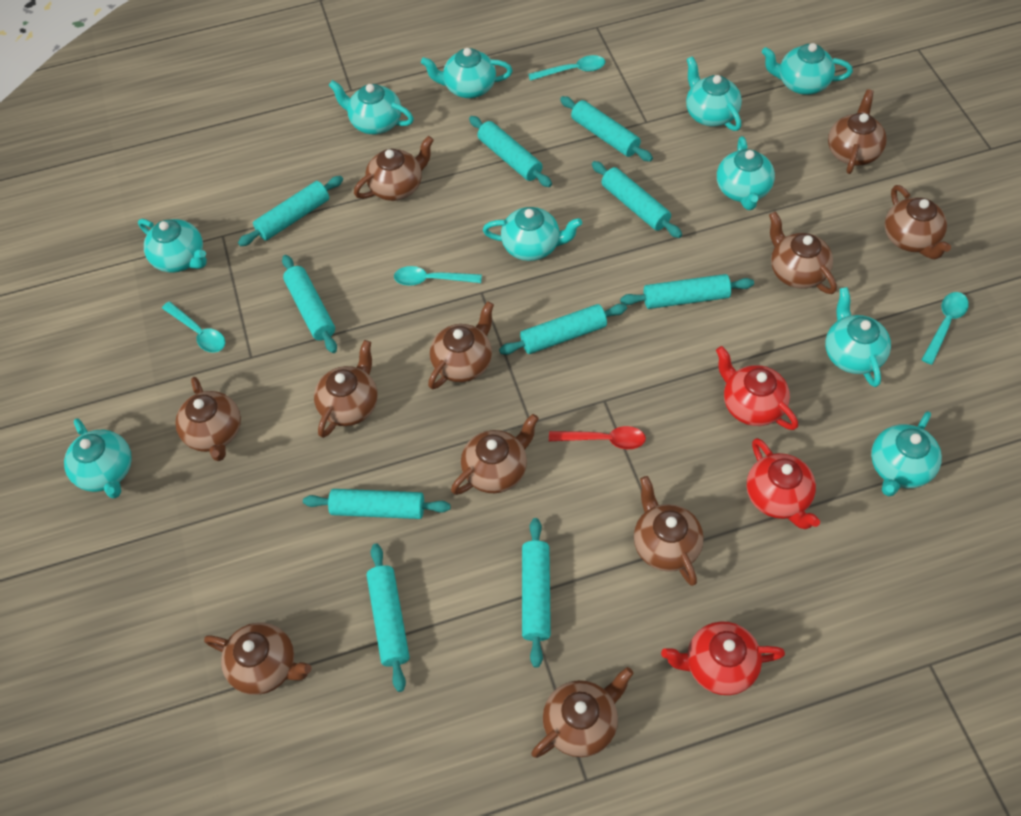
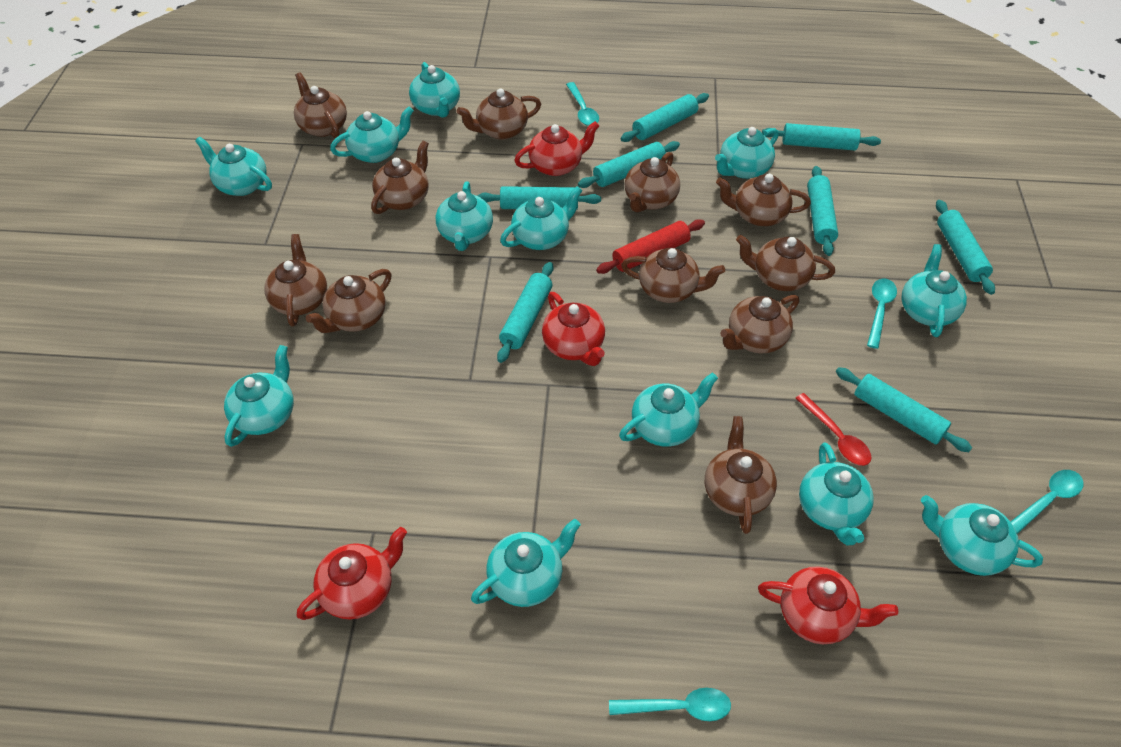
red rolling pin: none = 0 -> [596,219,705,274] = 1
red teapot: [661,621,785,695] [716,346,798,430] [747,438,820,529] = 3 -> [297,527,407,620] [514,121,599,176] [542,292,605,366] [758,566,898,644] = 4
turquoise rolling pin: [238,176,343,246] [282,255,337,353] [303,489,451,519] [367,544,410,692] [469,116,552,187] [499,304,627,355] [522,518,551,668] [560,96,653,162] [592,161,682,238] [620,274,754,309] = 10 -> [477,186,601,210] [497,262,553,363] [578,141,680,188] [620,93,709,142] [762,123,881,150] [807,166,838,256] [836,367,972,452] [936,200,995,295] = 8
turquoise teapot: [64,418,132,498] [138,219,207,273] [329,80,414,134] [421,48,513,98] [483,207,582,261] [686,56,742,131] [717,136,775,210] [762,43,853,95] [825,287,891,387] [871,411,942,496] = 10 -> [195,137,272,196] [224,345,294,447] [330,107,414,163] [409,62,460,118] [436,181,493,251] [471,519,581,607] [500,186,582,250] [619,372,718,447] [715,127,779,179] [799,442,874,546] [902,244,967,337] [921,495,1043,576] = 12

